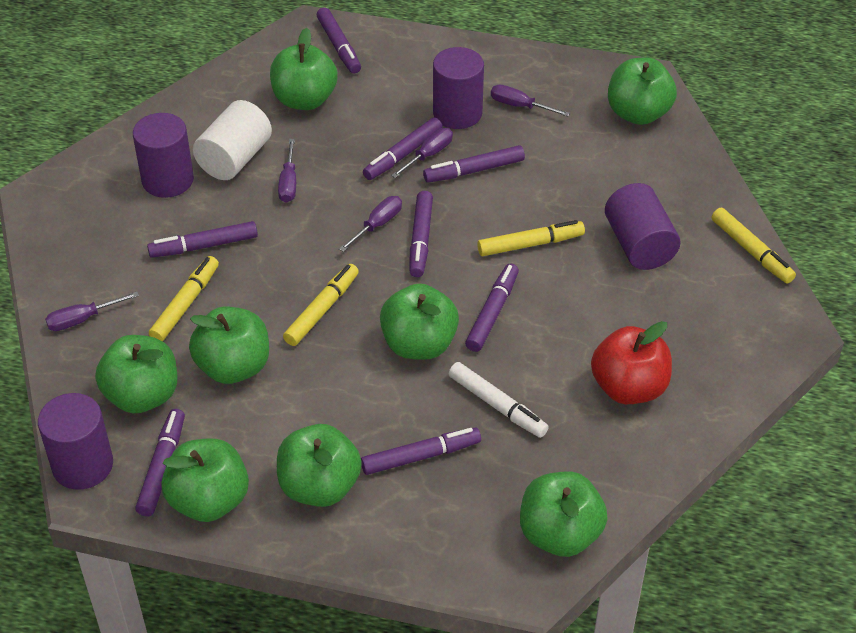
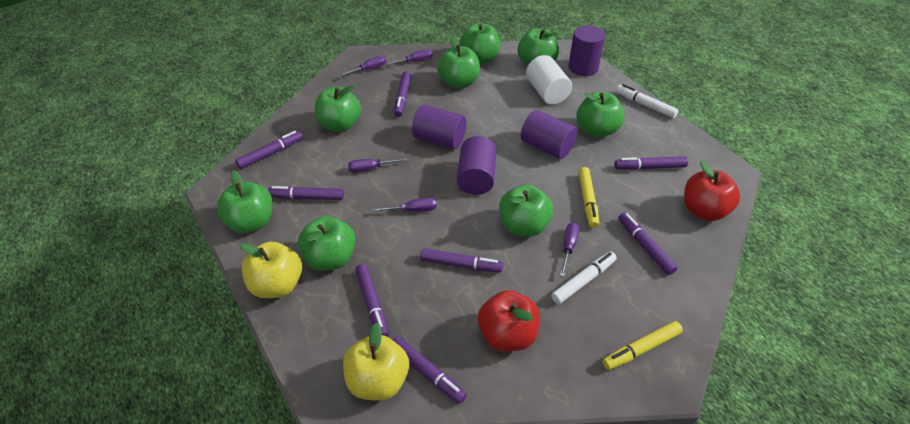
red apple: [591,321,672,404] = 1 -> [478,290,540,351] [684,161,740,221] = 2
white marker: [449,362,549,438] = 1 -> [551,251,617,304] [616,84,678,118] = 2
yellow apple: none = 0 -> [240,242,302,298] [343,323,409,401] = 2
yellow marker: [149,256,219,341] [283,264,359,346] [477,220,585,256] [712,208,796,283] = 4 -> [578,167,599,228] [602,321,683,370] = 2

